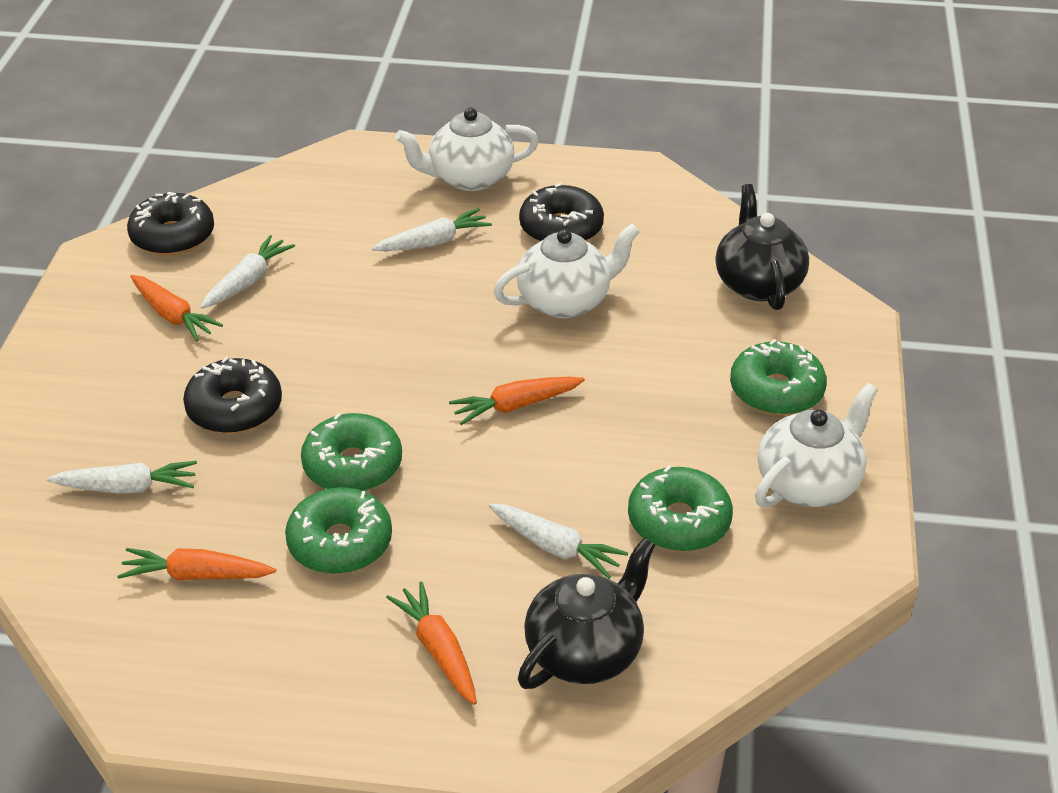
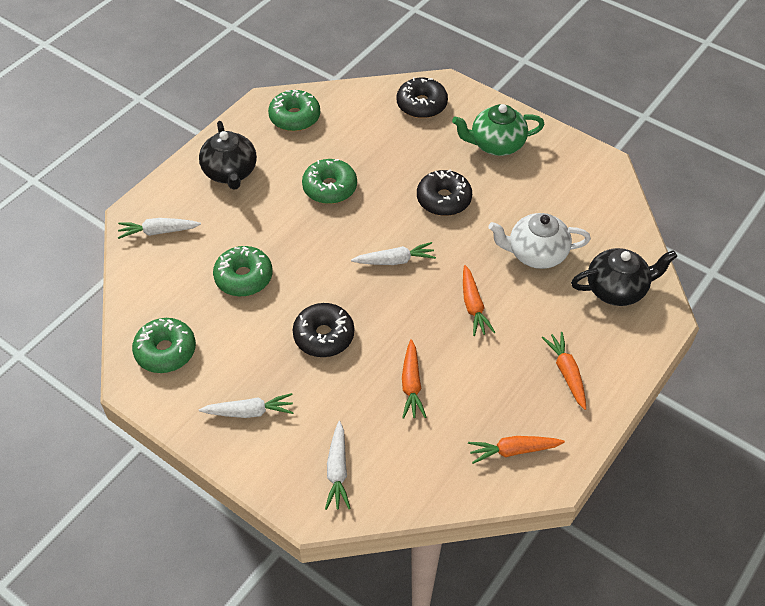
green teapot: none = 0 -> [452,104,545,156] = 1
white teapot: [395,108,539,191] [494,224,640,318] [755,383,878,507] = 3 -> [488,213,591,269] = 1

